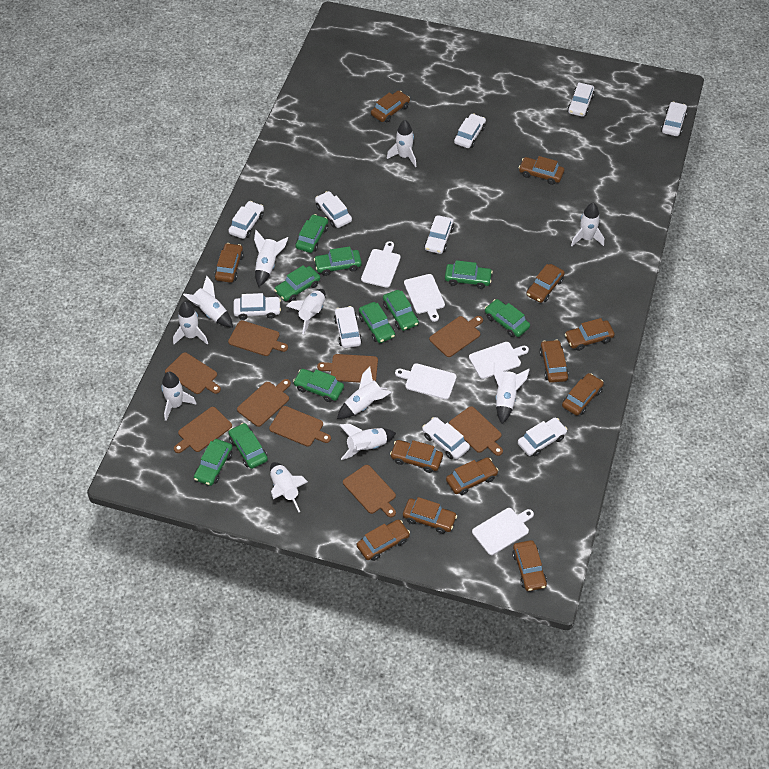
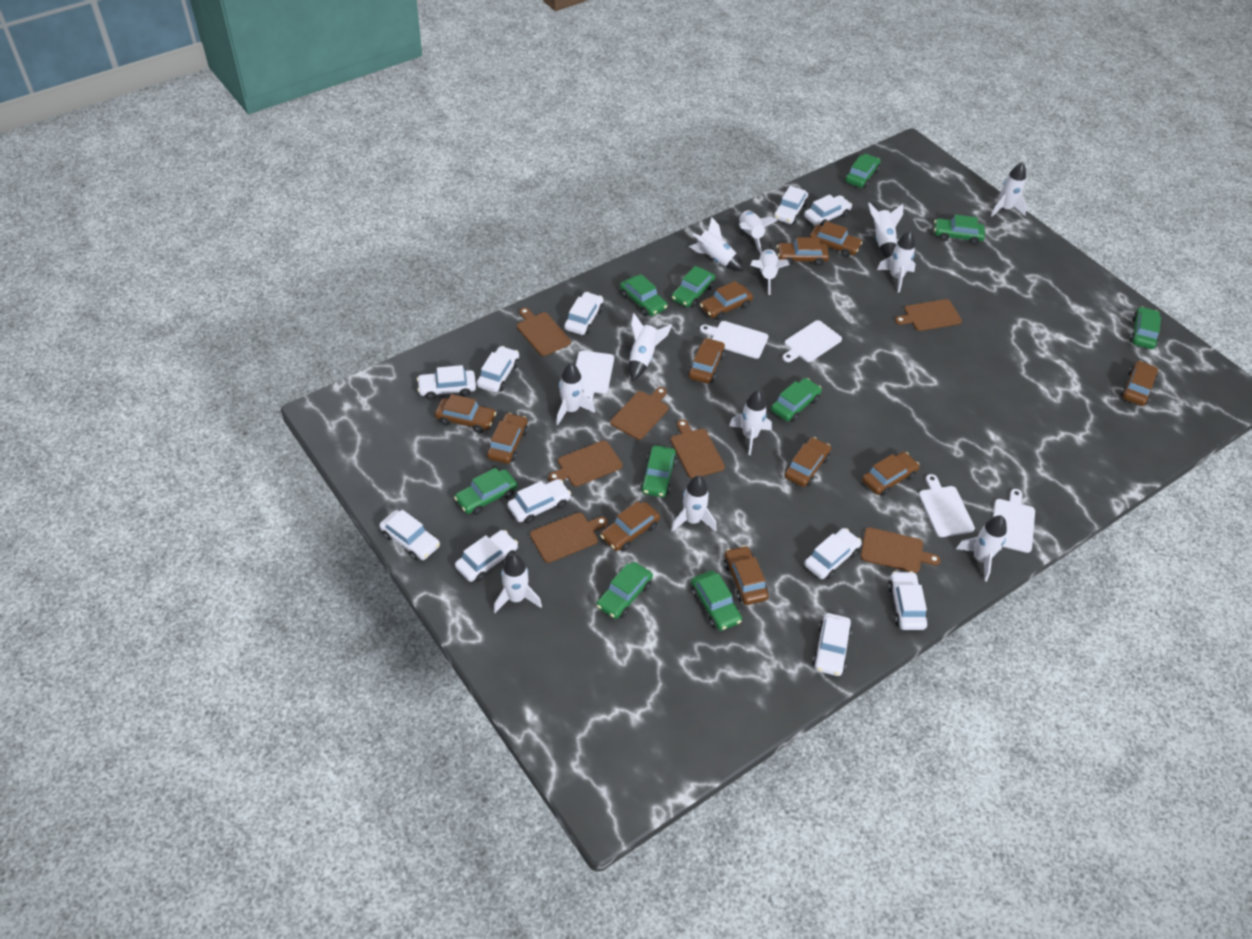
brown car: [214,243,244,283] [357,519,410,561] [371,91,410,122] [390,440,443,473] [403,497,457,534] [446,457,498,495] [512,540,547,591] [519,156,564,185] [526,264,565,303] [539,340,569,383] [562,373,604,416] [565,318,615,351] = 12 -> [435,394,496,433] [487,413,528,464] [600,501,660,551] [688,338,725,384] [700,281,753,320] [724,546,769,605] [777,237,829,266] [784,437,831,487] [809,221,863,257] [862,452,919,496] [1121,361,1158,406] = 11
brown cutting board: [165,352,221,394] [174,407,232,453] [228,320,288,356] [237,379,291,427] [269,406,331,447] [317,354,378,383] [343,465,396,518] [429,316,483,357] [449,406,503,456] = 9 -> [517,308,571,356] [530,513,608,563] [548,440,623,487] [610,387,669,440] [671,419,725,478] [860,527,941,573] [895,299,962,331] = 7
white car: [228,201,264,239] [233,293,281,320] [315,191,352,228] [334,306,362,348] [422,417,470,459] [424,215,454,254] [454,113,486,148] [518,418,567,456] [568,82,595,117] [661,102,687,136] = 10 -> [379,510,440,561] [417,365,476,400] [455,530,518,582] [477,346,519,393] [507,479,571,524] [564,292,603,335] [774,186,808,224] [804,194,852,226] [804,528,862,579] [812,613,852,676] [888,571,928,630] = 11
white rocket: [161,372,196,421] [173,301,208,344] [183,275,233,328] [254,230,288,287] [270,462,308,512] [286,289,326,334] [337,366,392,419] [339,424,396,460] [387,120,416,167] [493,363,530,424] [571,203,604,246] = 11 -> [494,554,542,613] [556,363,595,425] [629,313,672,381] [671,475,716,532] [689,217,744,271] [729,390,772,455] [739,210,777,254] [751,249,790,295] [868,202,903,258] [877,231,916,293] [956,515,1007,581] [991,162,1027,216] = 12

